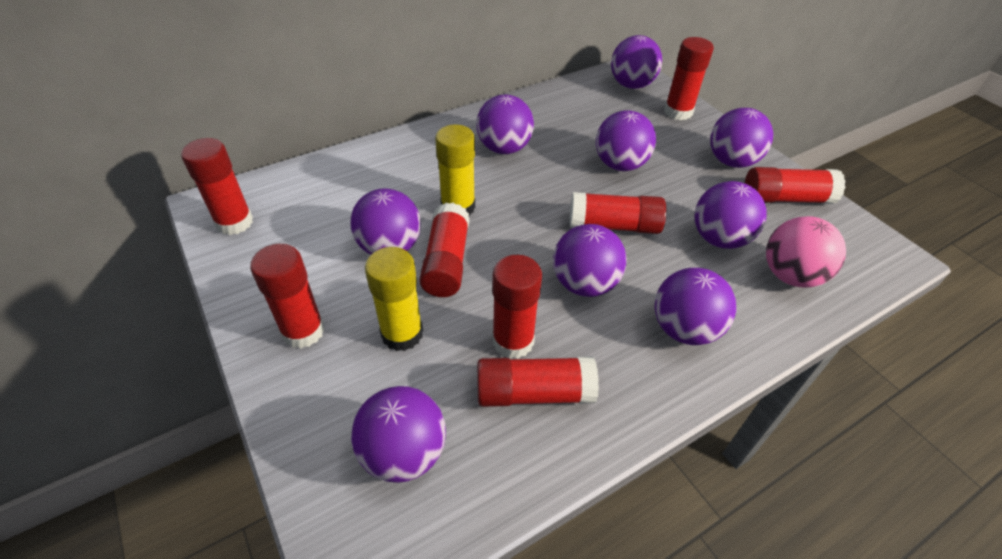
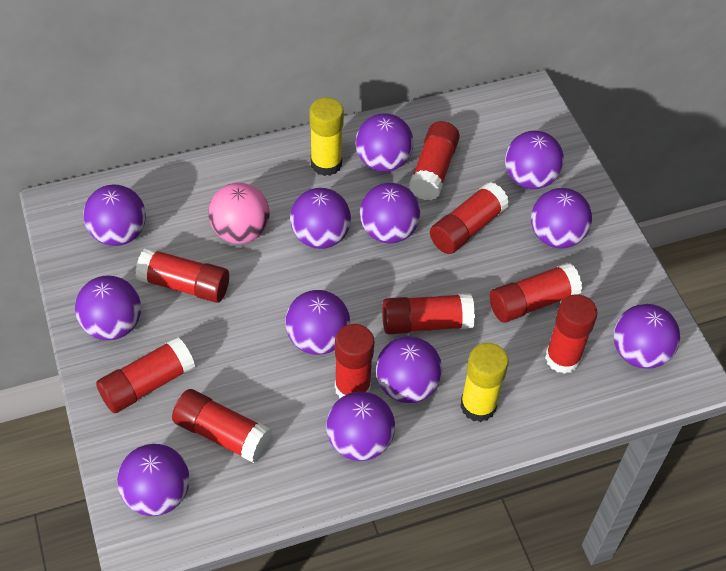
purple ball: [350,188,421,255] [351,386,446,483] [476,95,534,154] [553,224,627,297] [596,110,656,171] [611,35,662,89] [655,268,736,345] [694,181,767,249] [710,108,773,168] = 9 -> [75,276,141,340] [83,185,146,246] [117,444,190,516] [285,290,350,355] [290,188,351,249] [326,392,395,461] [355,113,413,172] [360,183,420,243] [376,336,442,403] [505,131,564,189] [531,188,592,249] [613,304,680,369] = 12
red glue stick: [181,138,253,235] [250,244,325,348] [419,203,470,297] [477,356,599,407] [492,255,542,359] [570,192,666,234] [664,37,714,120] [745,167,846,204] = 8 -> [96,337,195,413] [135,247,229,303] [172,389,272,463] [335,324,375,398] [382,293,475,334] [409,121,460,200] [430,182,509,254] [490,263,582,323] [545,294,598,374] = 9

